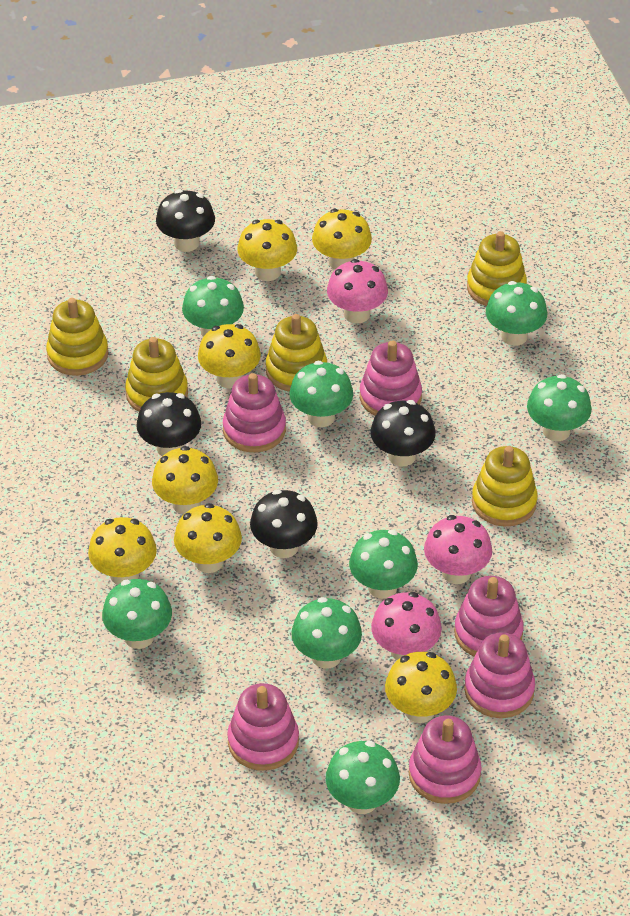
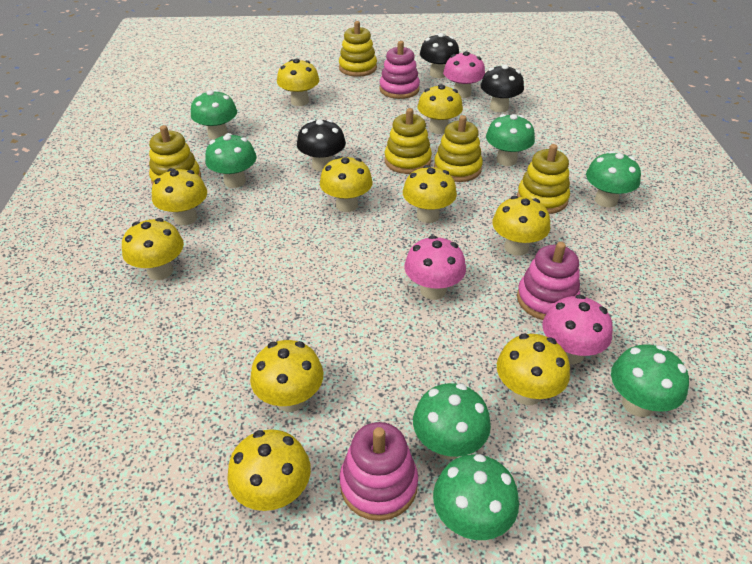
black mushroom: [136,392,201,456] [156,190,215,252] [250,489,318,558] [370,400,436,467] = 4 -> [297,119,346,171] [420,33,459,78] [481,64,524,112] = 3
green mushroom: [102,579,172,649] [182,276,244,337] [289,361,353,427] [291,597,362,668] [326,741,400,814] [349,530,418,599] [486,281,547,346] [527,374,592,441] = 8 -> [191,90,237,140] [205,133,256,188] [413,383,491,460] [433,454,519,540] [486,114,535,166] [586,151,641,207] [611,344,689,417] = 7
pink stacking toy: [223,373,286,453] [227,683,299,771] [360,341,422,416] [409,716,481,804] [454,576,524,657] [464,632,535,718] = 6 -> [340,422,418,521] [379,41,420,99] [517,242,580,320] = 3
yellow mushroom: [88,517,157,585] [152,446,218,514] [174,503,242,573] [198,324,261,389] [237,219,297,281] [312,209,372,270] [385,652,457,723] = 7 -> [122,218,184,280] [152,168,207,225] [227,429,311,511] [250,340,323,412] [277,58,319,106] [320,156,373,212] [403,165,457,223] [418,84,463,134] [492,196,550,256] [497,334,570,405] = 10

